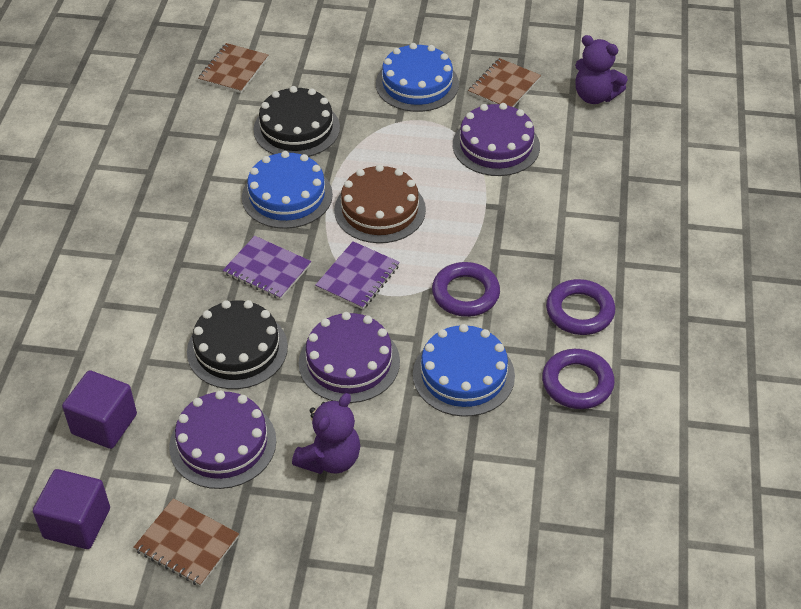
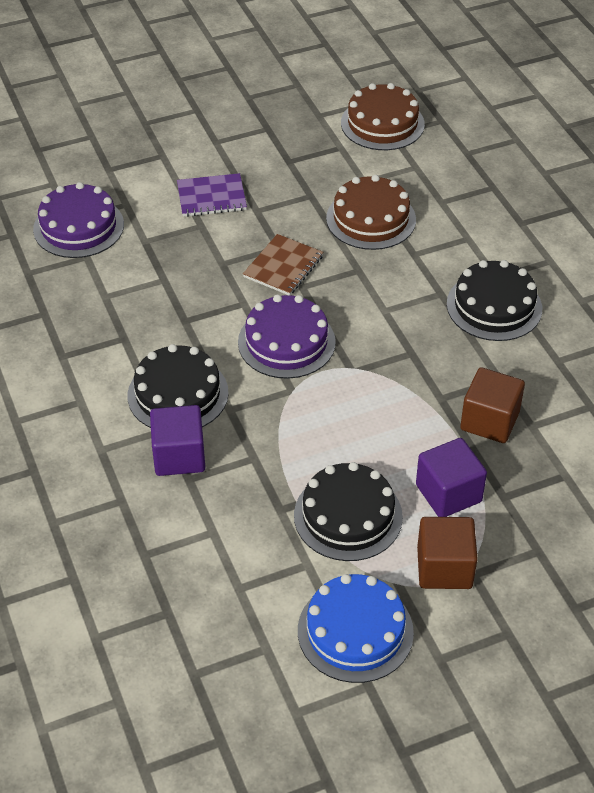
black cake: [187,300,288,389] [253,86,340,157] = 2 -> [127,344,229,428] [294,462,403,561] [447,260,542,341] = 3
blue cake: [242,151,333,229] [376,43,459,112] [413,324,515,417] = 3 -> [298,574,414,683] = 1
brown cake: [334,164,426,243] = 1 -> [326,175,416,250] [341,83,425,150] = 2
brown cube: none = 0 -> [417,517,478,589] [460,367,525,443] = 2
brown notebook: [133,498,239,586] [198,43,268,93] [468,58,541,107] = 3 -> [243,234,323,295] = 1
purple cake: [169,390,276,489] [299,312,400,403] [453,103,540,176] = 3 -> [33,182,124,258] [238,294,336,379] = 2
purple notebook: [223,236,311,300] [315,241,400,310] = 2 -> [177,173,247,217] = 1
purple ring: [432,262,500,317] [542,349,615,409] [546,279,615,335] = 3 -> none = 0
purple teddy bear: [292,393,360,474] [575,35,628,104] = 2 -> none = 0

